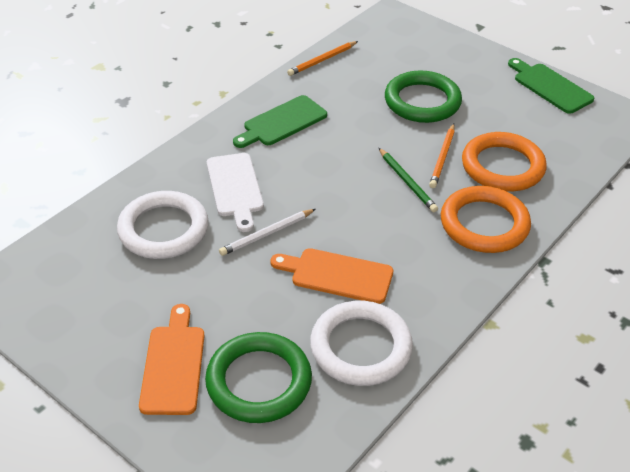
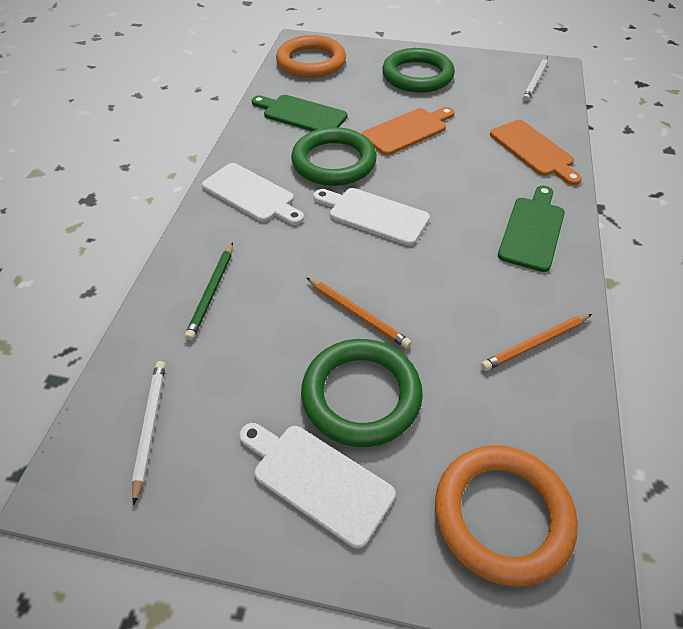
green ring: [205,332,312,423] [385,70,462,123] = 2 -> [291,127,377,186] [301,339,423,447] [382,48,455,93] = 3
white cutting board: [207,153,264,232] = 1 -> [202,163,304,225] [239,423,396,549] [313,188,430,246] = 3
white pencil: [219,209,316,256] = 1 -> [132,361,166,505] [522,56,548,101] = 2
white ring: [117,191,209,259] [310,301,413,386] = 2 -> none = 0

